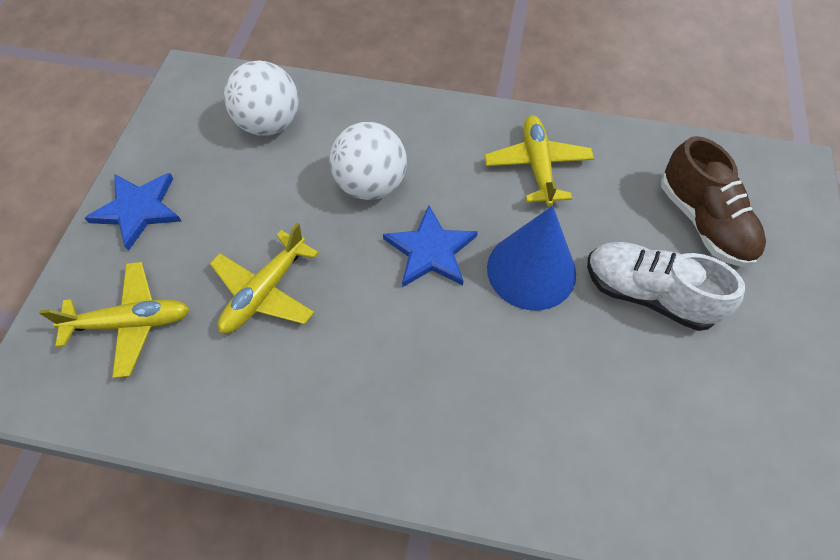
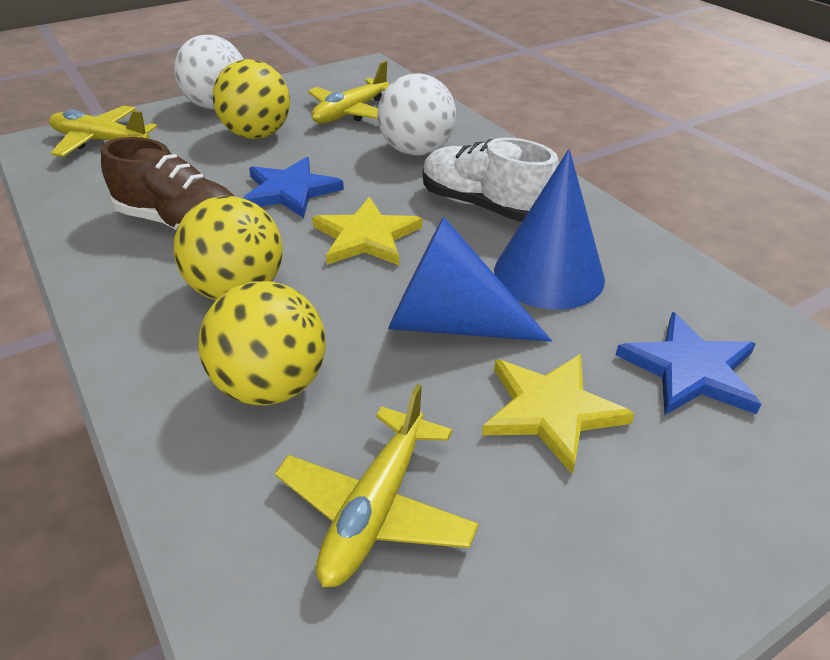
blue cone: [487,206,576,310] = 1 -> [388,217,552,342] [494,149,605,310] = 2
yellow ball: none = 0 -> [174,196,283,300] [199,281,326,405] [213,59,290,139] = 3
yellow star: none = 0 -> [312,197,422,265] [482,354,635,474] = 2

